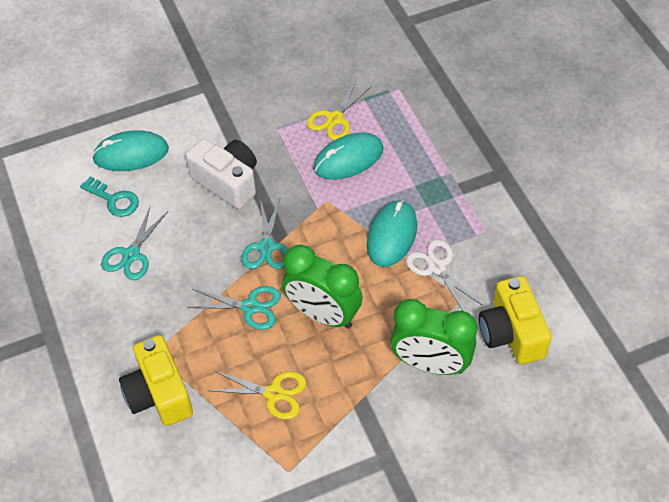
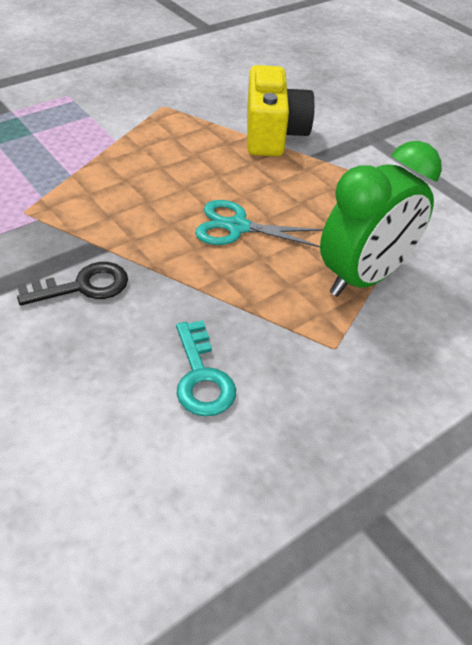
black key: none = 0 -> [17,262,128,305] = 1
green clock: [282,245,363,329] [391,299,477,375] = 2 -> [320,141,441,297] = 1
turquoise mouse: [92,130,169,171] [313,132,384,180] [367,200,417,267] = 3 -> none = 0
turquoise scissors: [101,207,168,280] [187,286,281,330] [241,198,288,269] = 3 -> [195,200,323,248] = 1
white camera: [186,138,257,209] = 1 -> none = 0
white scissors: [406,240,483,311] = 1 -> none = 0
yellow camera: [119,335,193,426] [479,276,552,364] = 2 -> [247,65,315,156] = 1
yellow scissors: [208,371,306,420] [307,80,372,140] = 2 -> none = 0

